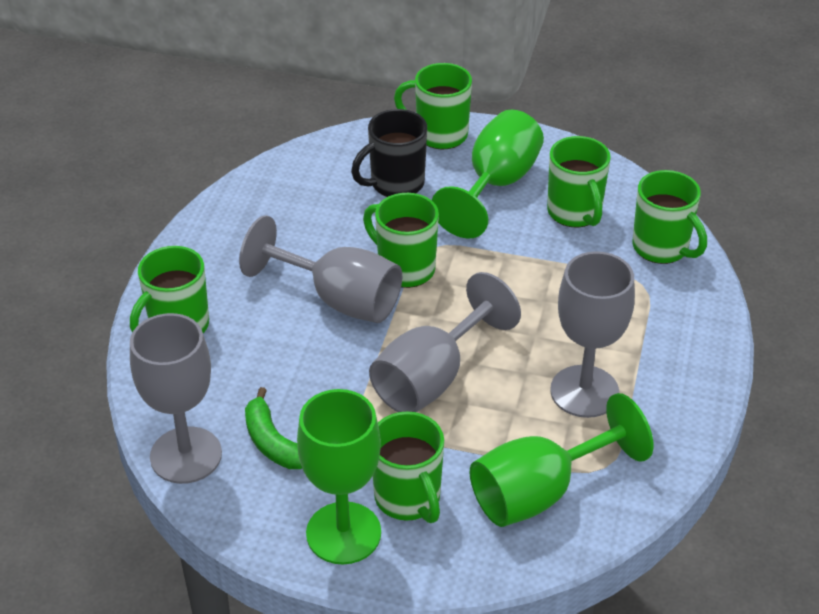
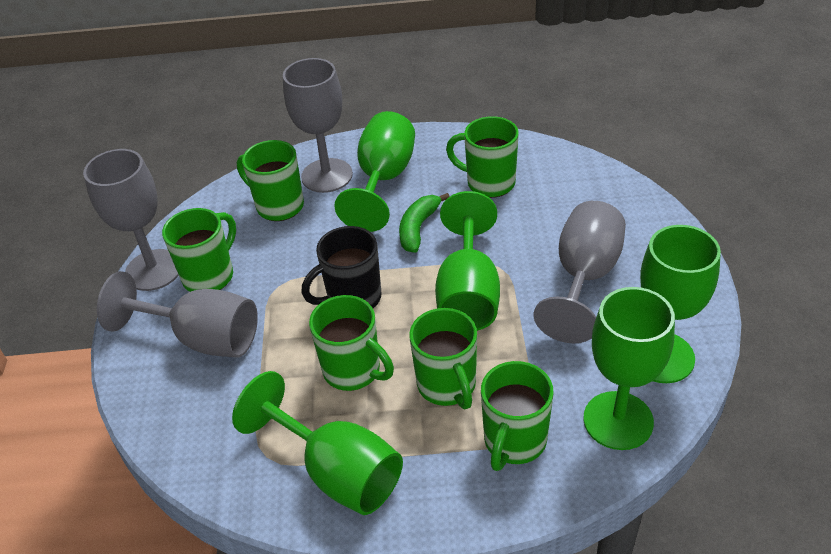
green goblet: [297,389,381,564] [432,110,544,239] [470,393,654,527] = 3 -> [232,371,403,515] [334,111,415,232] [435,191,500,331] [583,287,675,450] [640,225,721,383] = 5

